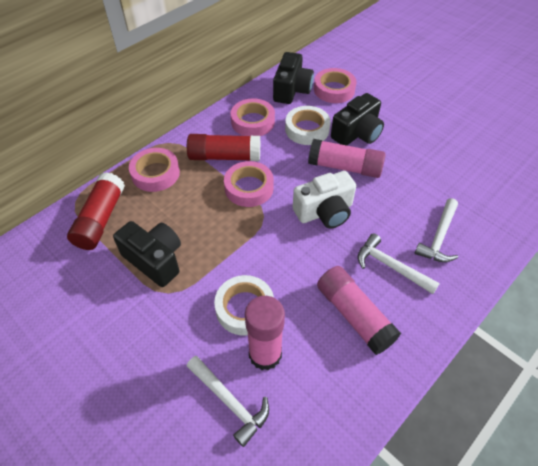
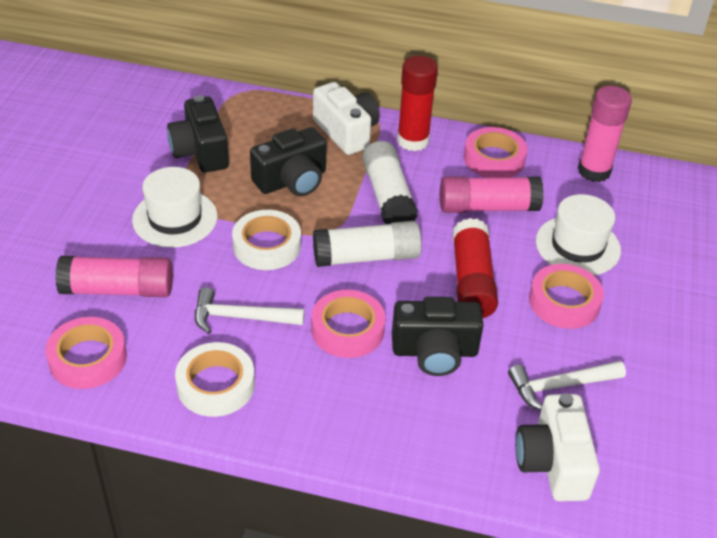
white camera: [293,171,356,229] = 1 -> [313,82,379,155] [515,393,600,501] = 2
white glue stick: none = 0 -> [313,221,422,267] [362,141,418,224] = 2
white hammer: [187,356,269,447] [358,233,440,294] [414,198,458,262] = 3 -> [195,287,304,334] [508,361,626,411] = 2
white hat: none = 0 -> [132,167,218,248] [536,194,621,275] = 2

